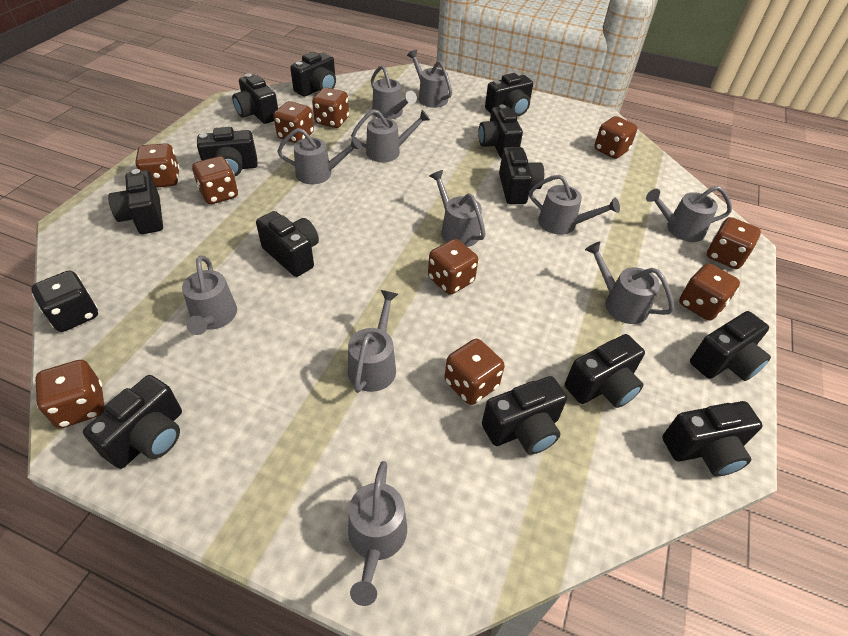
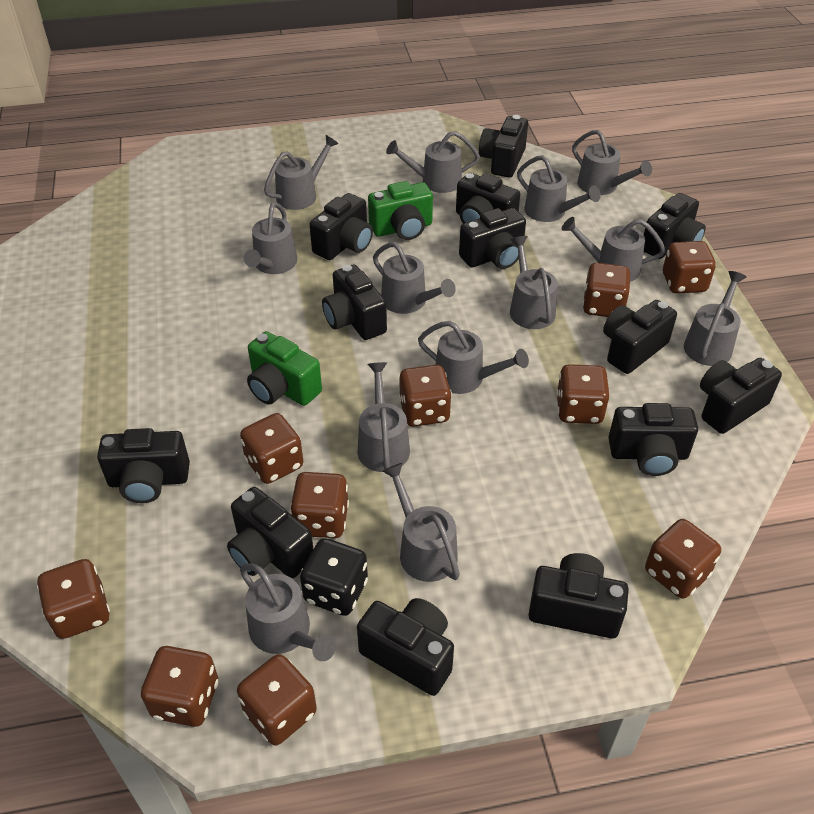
green camera: none = 0 -> [247,331,322,406] [368,181,433,240] = 2
grey watering can: [182,256,237,335] [277,128,362,184] [348,290,398,393] [348,461,407,606] [351,109,430,162] [371,65,417,119] [407,50,452,108] [430,170,486,247] [529,174,620,235] [585,241,674,324] [646,186,732,242] = 11 -> [240,563,336,661] [244,202,297,274] [264,135,339,210] [358,362,410,472] [373,242,456,314] [383,463,460,582] [386,131,480,193] [418,321,529,394] [510,236,558,329] [517,155,601,222] [562,217,666,282] [572,130,652,195] [684,271,746,366] = 13

